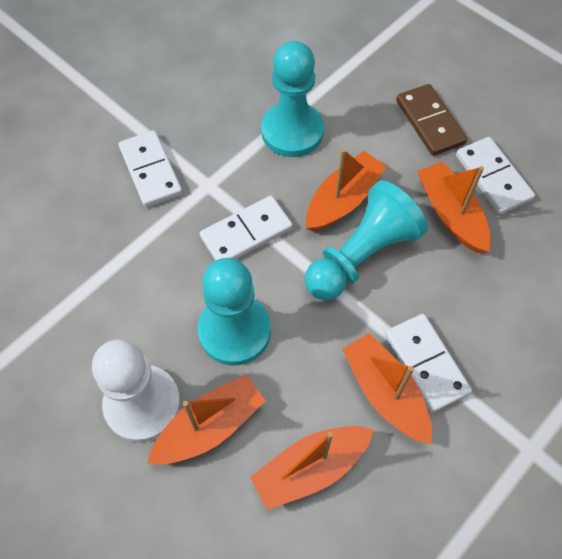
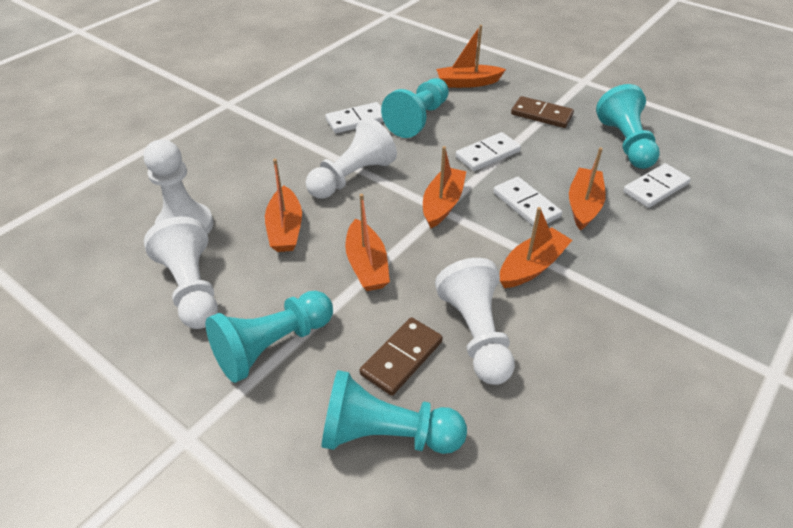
brown domino: [396,84,467,156] = 1 -> [360,317,443,396] [511,96,574,128] = 2
orange boat: [147,374,266,464] [250,426,374,510] [306,149,387,231] [342,333,432,444] [417,161,491,253] = 5 -> [265,159,302,252] [345,194,390,291] [423,146,466,229] [436,25,506,88] [500,207,572,288] [569,148,606,230] = 6
turquoise pawn: [198,258,271,366] [261,41,324,157] [305,180,428,300] = 3 -> [206,291,333,383] [321,370,467,454] [381,78,449,138] [596,84,660,169] = 4
white pawn: [92,339,181,442] = 1 -> [144,139,213,234] [144,217,218,329] [306,118,397,199] [435,258,515,385] = 4

